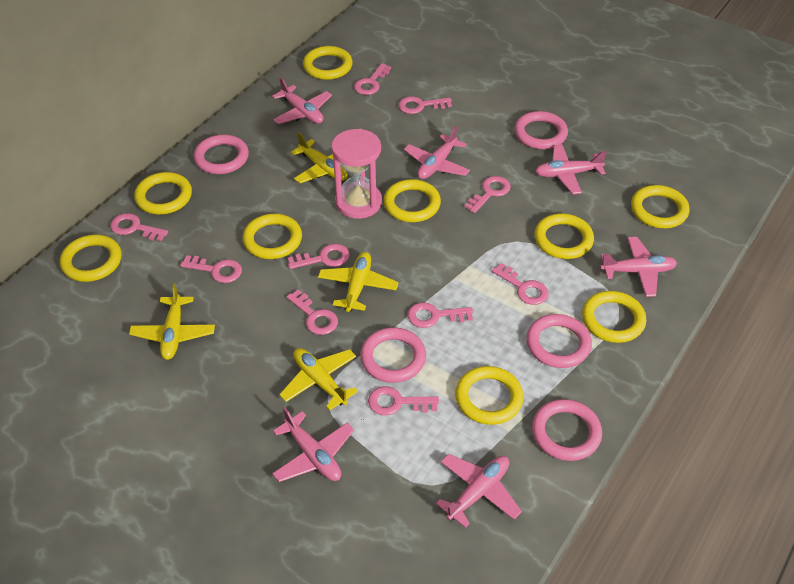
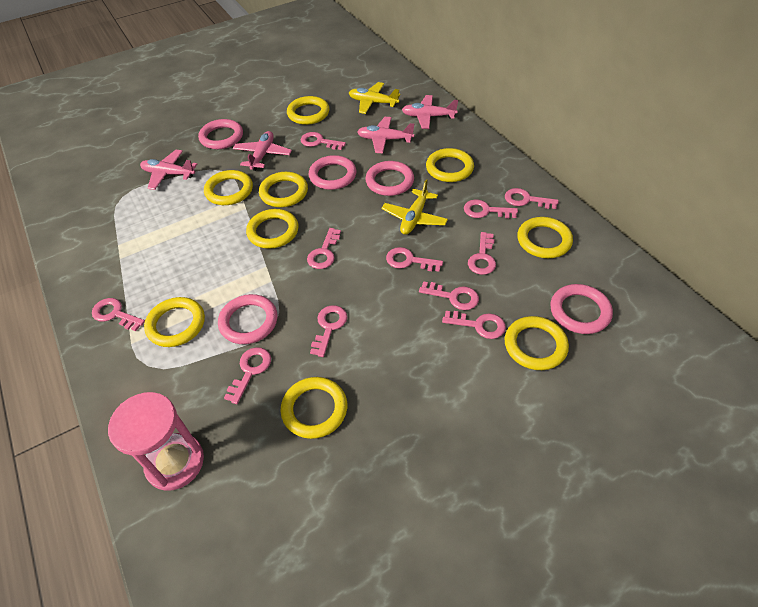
pink key: [110,213,168,241] [180,255,242,283] [287,290,338,335] [288,244,350,269] [354,63,391,95] [368,386,439,415] [399,96,452,114] [408,302,473,328] [464,176,511,213] [492,263,549,305] = 10 -> [92,298,145,331] [224,347,271,404] [301,132,346,150] [307,228,341,269] [310,305,347,357] [386,247,443,272] [419,281,479,310] [442,311,506,339] [464,199,518,218] [468,232,496,275] [505,188,559,209] = 11
pink plane: [272,77,332,124] [272,408,354,482] [404,126,470,179] [436,454,522,528] [535,144,607,194] [600,237,677,297] = 6 -> [140,150,197,190] [233,131,292,171] [357,117,414,153] [402,95,458,129] = 4
yellow plane: [129,283,215,360] [279,348,358,411] [290,132,347,183] [318,252,399,312] = 4 -> [349,82,400,114] [382,179,448,235] = 2

